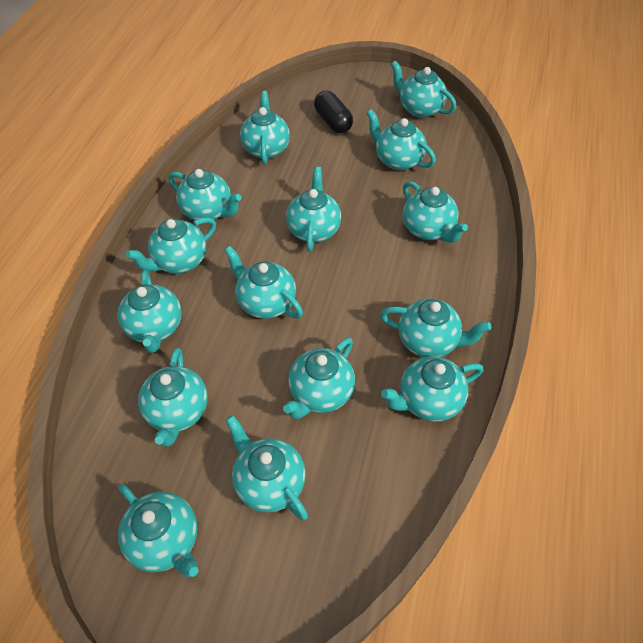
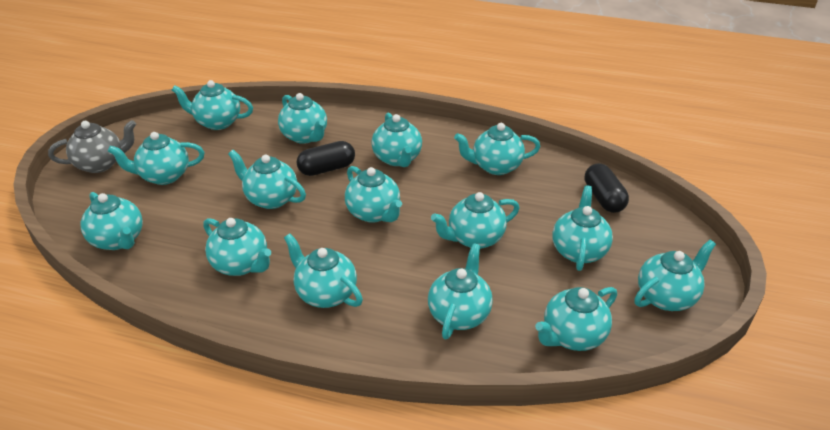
black capsule: [314,90,353,133] = 1 -> [297,141,355,176] [585,163,629,213] = 2
grey teapot: none = 0 -> [48,120,136,173] = 1

